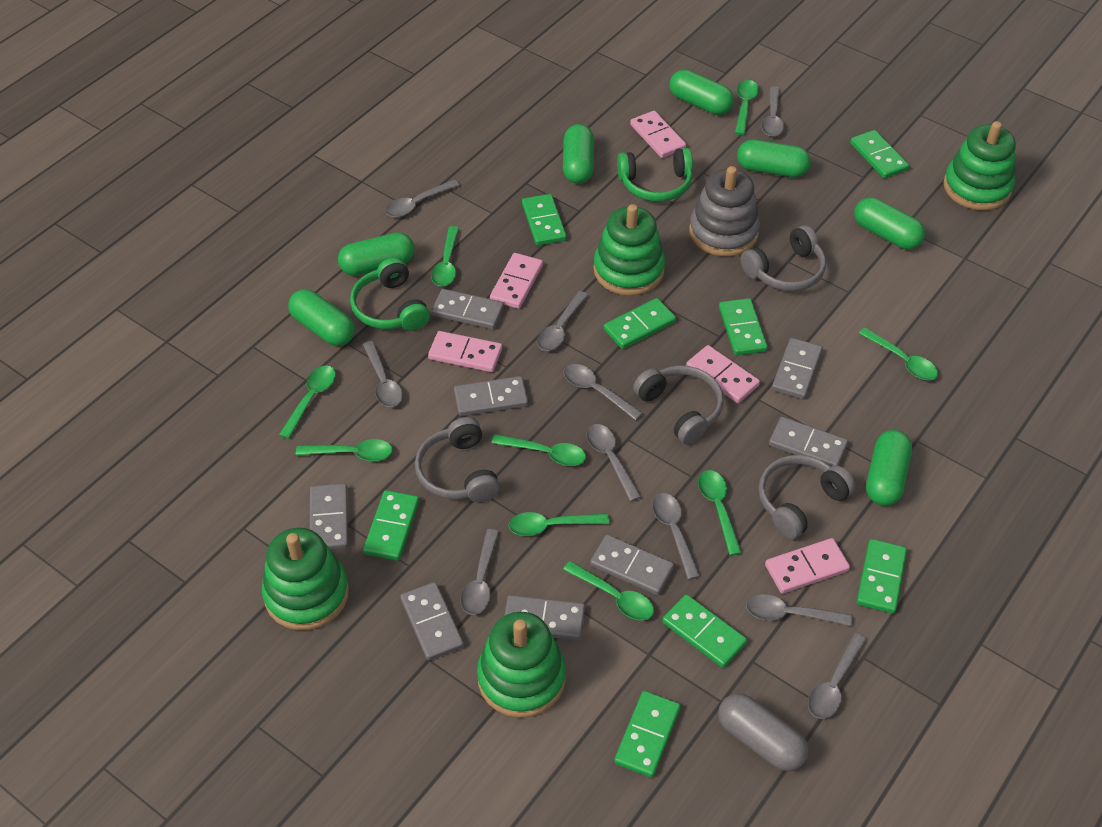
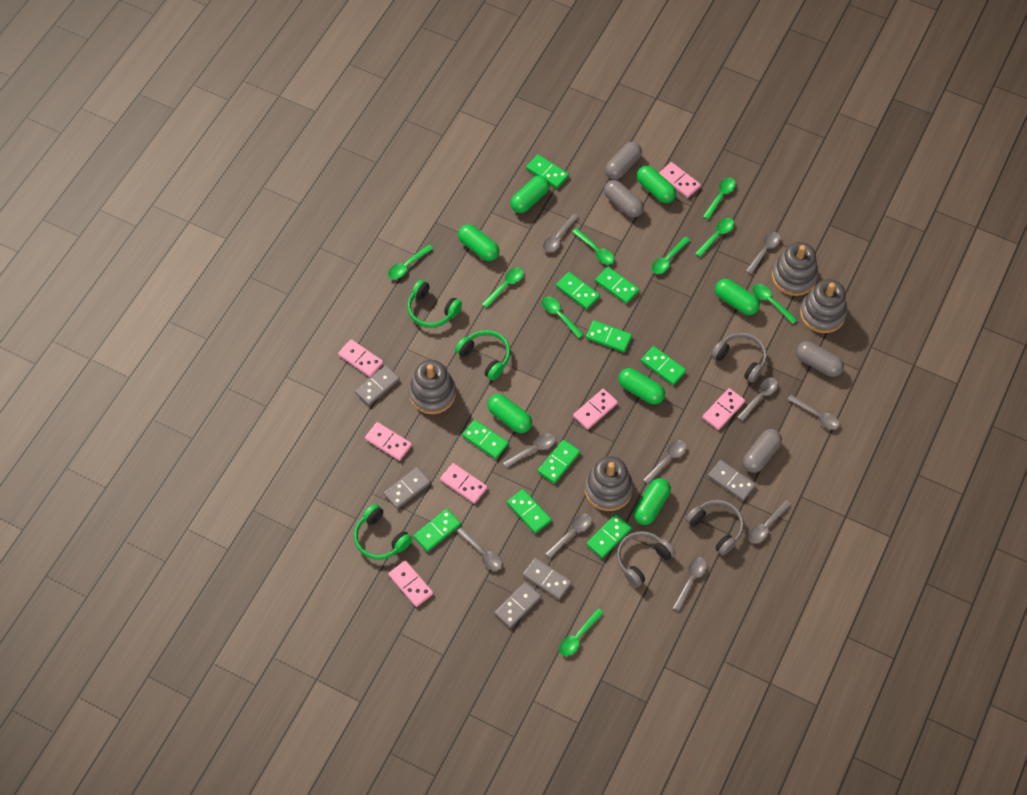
green domino: [363,490,419,561] [522,194,567,246] [604,298,676,349] [614,691,680,778] [662,594,747,668] [719,298,768,355] [850,130,909,179] [857,539,907,614] = 8 -> [413,509,461,552] [462,420,509,459] [507,489,552,534] [526,154,569,188] [538,440,580,484] [556,272,600,309] [586,320,632,352] [586,514,632,558] [595,267,639,304] [641,346,686,385] = 10
green headphones: [350,257,430,331] [617,148,693,202] = 2 -> [354,504,412,560] [407,280,462,328] [455,330,510,381] = 3
green stacking toy: [262,528,349,630] [477,612,566,718] [593,204,665,296] [943,121,1016,210] = 4 -> none = 0
grey capsule: [718,693,809,771] = 1 -> [604,180,644,217] [605,142,642,180] [743,429,782,473] [796,341,844,377] = 4
grey domino: [310,483,348,550] [400,582,464,661] [431,289,504,330] [454,376,528,416] [504,595,585,641] [590,535,674,595] [769,417,848,467] [772,338,823,399] = 8 -> [355,365,400,406] [384,467,431,509] [494,582,541,628] [523,558,572,600] [708,460,756,501] = 5
grey headphones: [415,417,500,502] [633,365,724,445] [741,225,826,291] [759,455,856,539] = 4 -> [617,531,676,587] [685,500,744,555] [711,333,767,383] = 3
grey stacking toy: [689,166,760,256] = 1 -> [409,360,456,414] [584,456,633,511] [772,242,818,296] [800,279,847,333] = 4
pink domino: [428,331,502,372] [490,253,543,309] [630,111,686,158] [686,345,760,403] [765,538,850,594] = 5 -> [338,339,383,377] [365,422,412,461] [388,561,433,607] [440,463,487,504] [573,389,618,430] [659,162,701,198] [702,388,745,430] = 7

